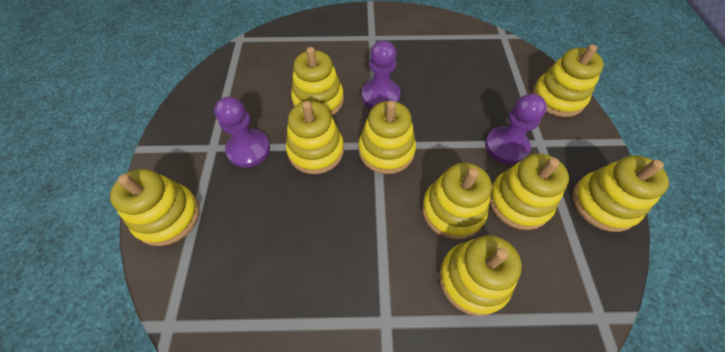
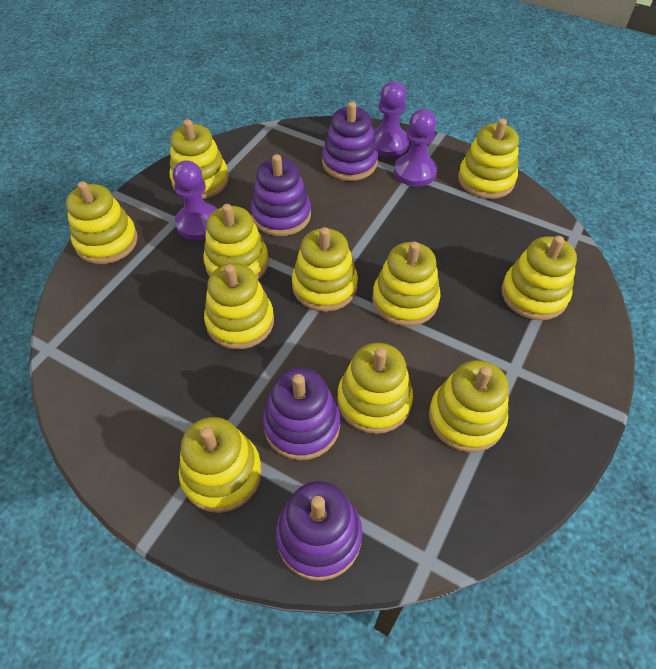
purple stacking toy: none = 0 -> [251,154,311,236] [263,368,340,460] [276,481,363,581] [322,101,378,181] = 4
yellow stacking toy: [110,169,200,246] [286,101,344,174] [291,47,344,116] [358,101,416,174] [422,163,492,240] [439,235,522,316] [490,153,569,230] [533,44,604,117] [572,155,669,232] = 9 -> [66,181,138,264] [169,119,229,199] [179,417,262,513] [203,204,269,280] [204,264,274,349] [292,227,358,312] [337,343,413,434] [372,241,440,326] [429,360,509,452] [458,118,519,199] [502,236,577,320] = 11

